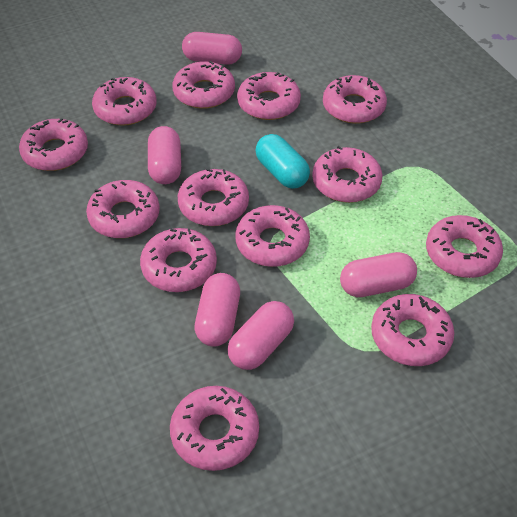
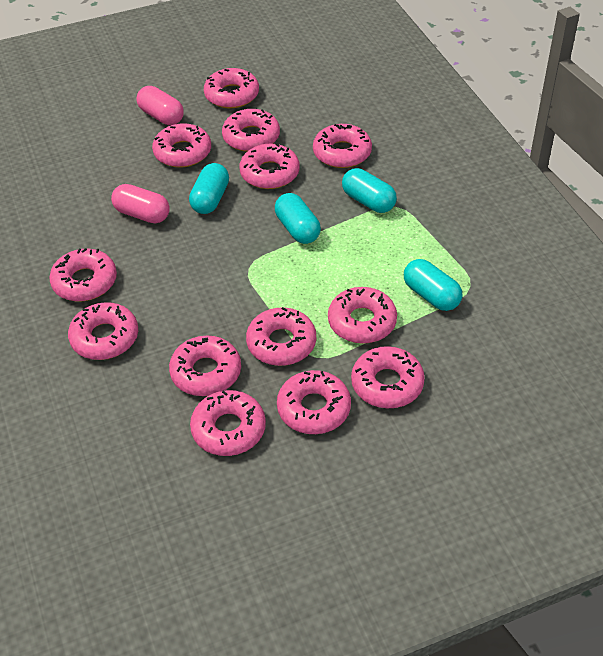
pink capsule: [148,126,181,184] [182,32,242,65] [194,273,240,347] [227,301,294,370] [340,252,417,297] = 5 -> [111,184,170,223] [136,86,184,125] = 2
turquoise capsule: [256,134,310,189] = 1 -> [189,163,229,214] [275,193,321,244] [342,168,397,213] [404,259,462,311] = 4

